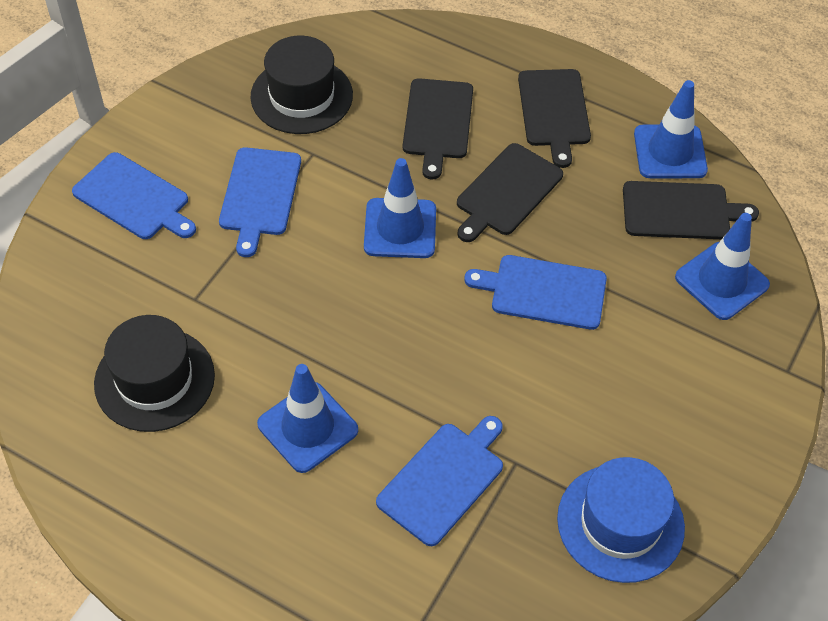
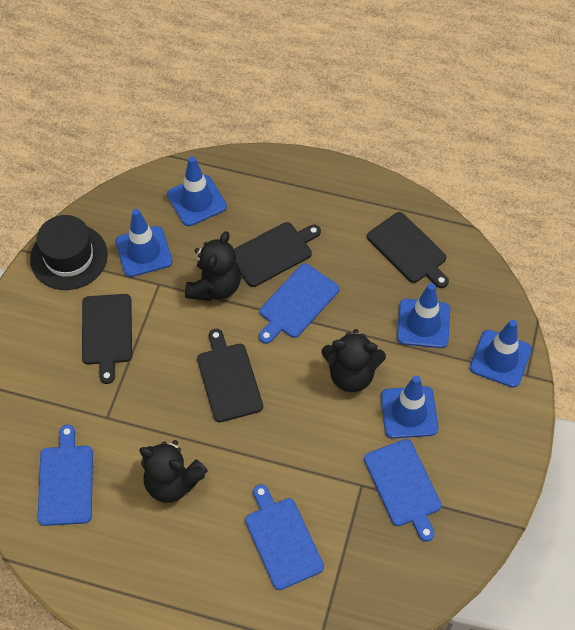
black hat: [94,315,215,432] [250,36,353,134] = 2 -> [30,215,108,290] = 1
black teddy bear: none = 0 -> [139,440,208,503] [185,231,241,301] [321,329,386,392] = 3
blue hat: [557,457,685,583] = 1 -> none = 0
blue traffic cone: [257,364,358,473] [364,158,436,258] [634,80,708,178] [675,213,770,320] = 4 -> [115,209,173,277] [167,156,227,226] [381,375,438,439] [397,283,450,348] [470,320,532,388] = 5

